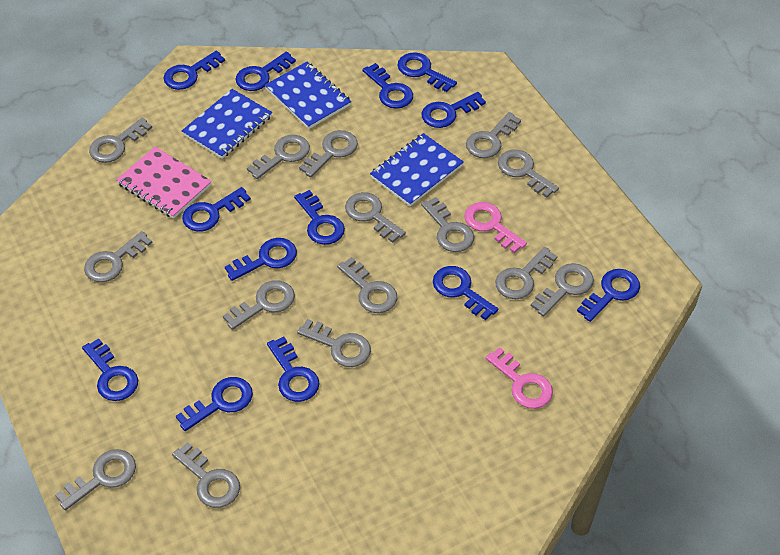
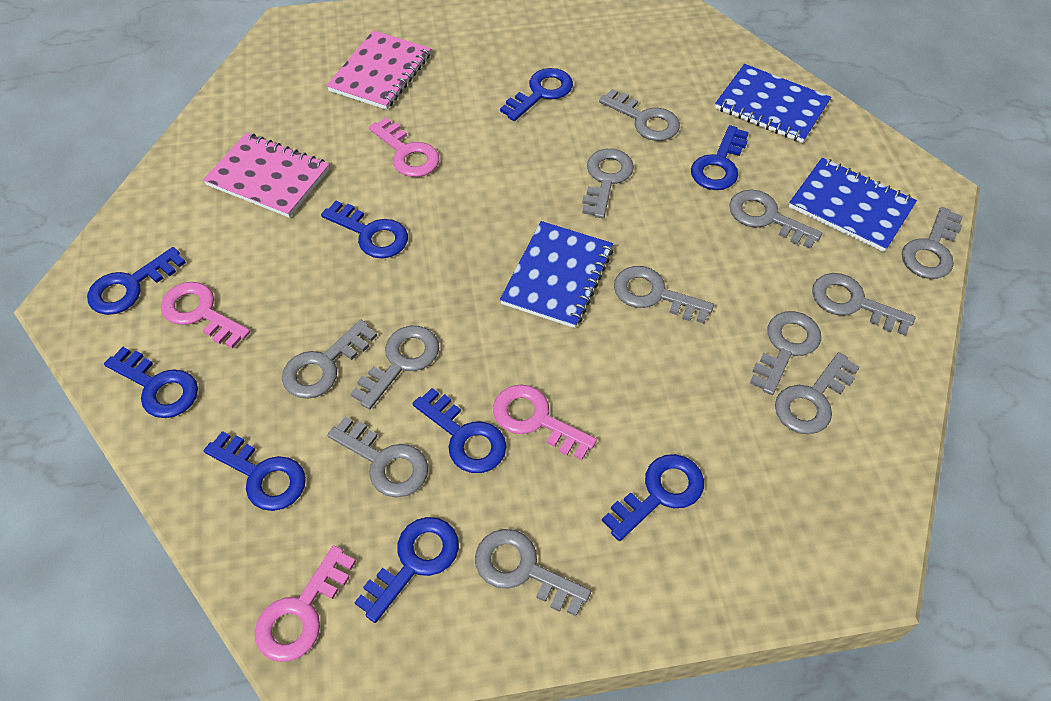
blue key: [82,338,138,401] [163,51,225,90] [176,377,253,431] [182,187,251,231] [225,238,297,281] [235,51,296,91] [267,336,320,402] [294,190,345,245] [362,63,413,109] [397,52,457,92] [421,92,486,128] [433,266,498,320] [577,269,640,322] = 13 -> [87,247,186,315] [104,347,198,418] [204,431,306,511] [321,201,408,258] [354,517,459,623] [413,388,507,473] [500,68,573,121] [602,454,704,541] [691,125,749,190] = 9
grey key: [55,449,136,510] [84,231,153,282] [89,118,152,163] [172,442,240,508] [223,280,295,330] [247,135,310,179] [297,319,371,367] [299,130,358,177] [337,257,397,313] [345,192,406,243] [421,197,474,252] [466,112,521,158] [495,247,558,299] [498,150,559,198] [531,263,594,316] = 15 -> [282,320,377,399] [327,416,428,498] [351,326,439,409] [475,529,591,616] [582,149,634,218] [599,89,680,141] [614,266,714,323] [729,190,822,249] [750,311,821,395] [775,352,859,434] [812,273,915,336] [902,207,963,279] = 12
pink key: [464,202,527,253] [485,347,553,409] = 2 -> [161,282,250,349] [255,545,356,662] [369,118,439,177] [493,384,597,460] = 4
pink notebook: [116,147,212,219] = 1 -> [203,133,329,218] [326,30,431,110] = 2

